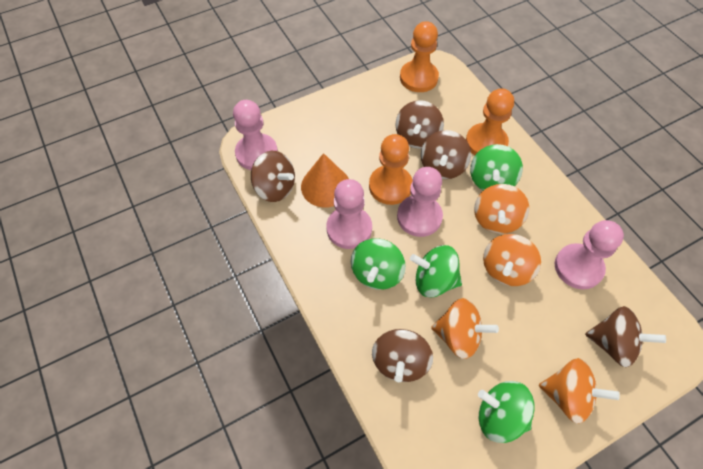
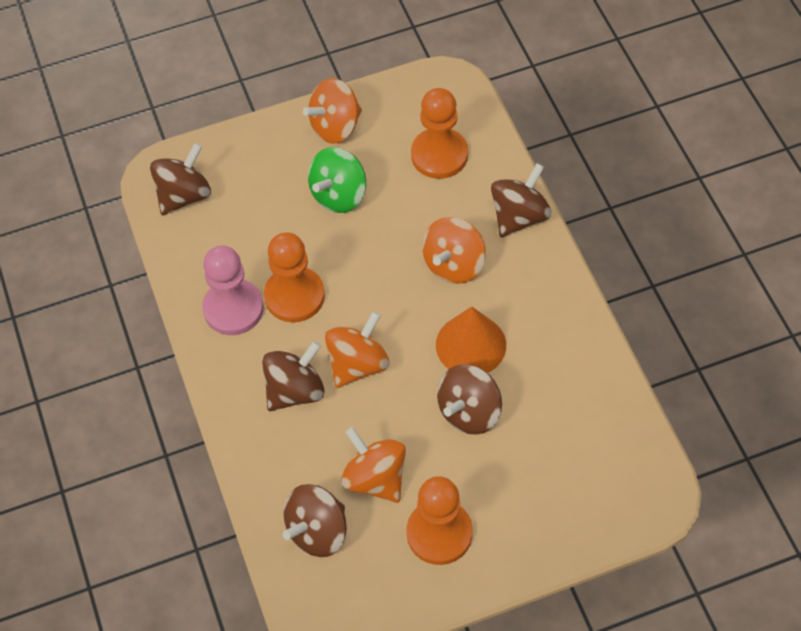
green spinning top: [351,238,406,290] [410,245,462,298] [470,144,523,191] [478,381,535,443] = 4 -> [308,147,366,213] = 1
pink pawn: [233,100,278,170] [327,179,372,249] [397,167,443,237] [555,220,624,289] = 4 -> [202,246,264,335] = 1

